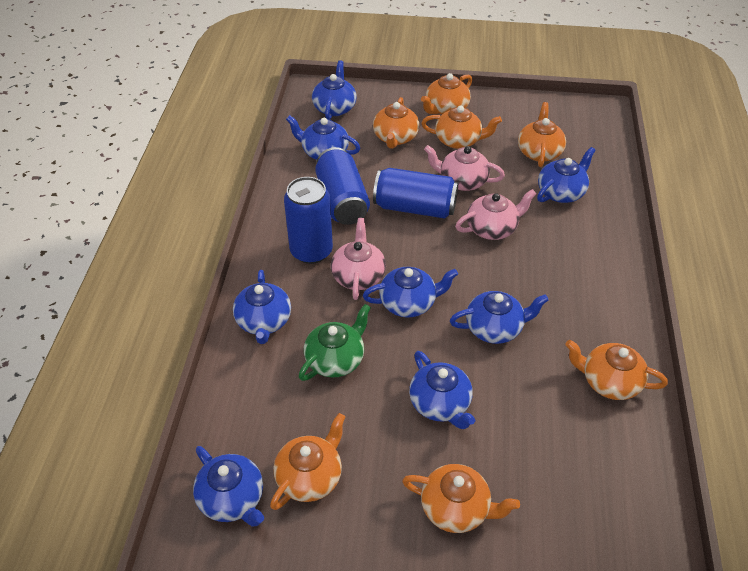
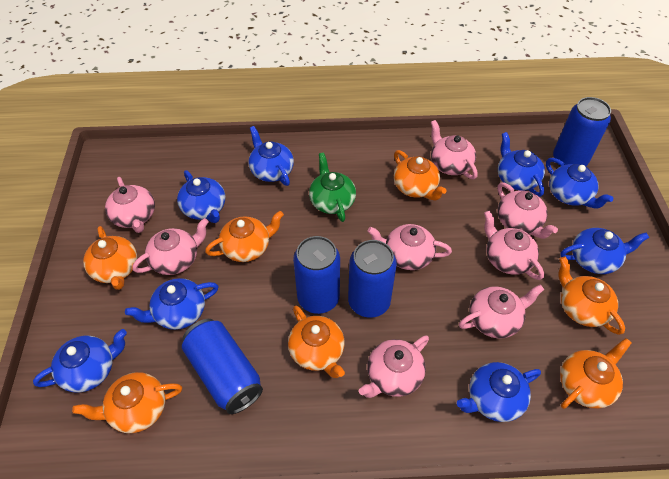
blue can: [284,177,333,264] [315,147,370,225] [373,168,458,219] = 3 -> [182,319,263,414] [293,236,340,314] [348,240,397,318] [553,97,611,167] = 4
pink teapot: [331,218,386,300] [424,145,505,191] [455,189,536,240] = 3 -> [105,177,155,233] [132,218,209,275] [359,335,429,398] [367,224,452,270] [431,120,478,179] [459,284,544,339] [484,211,544,280] [497,182,558,239] = 8

